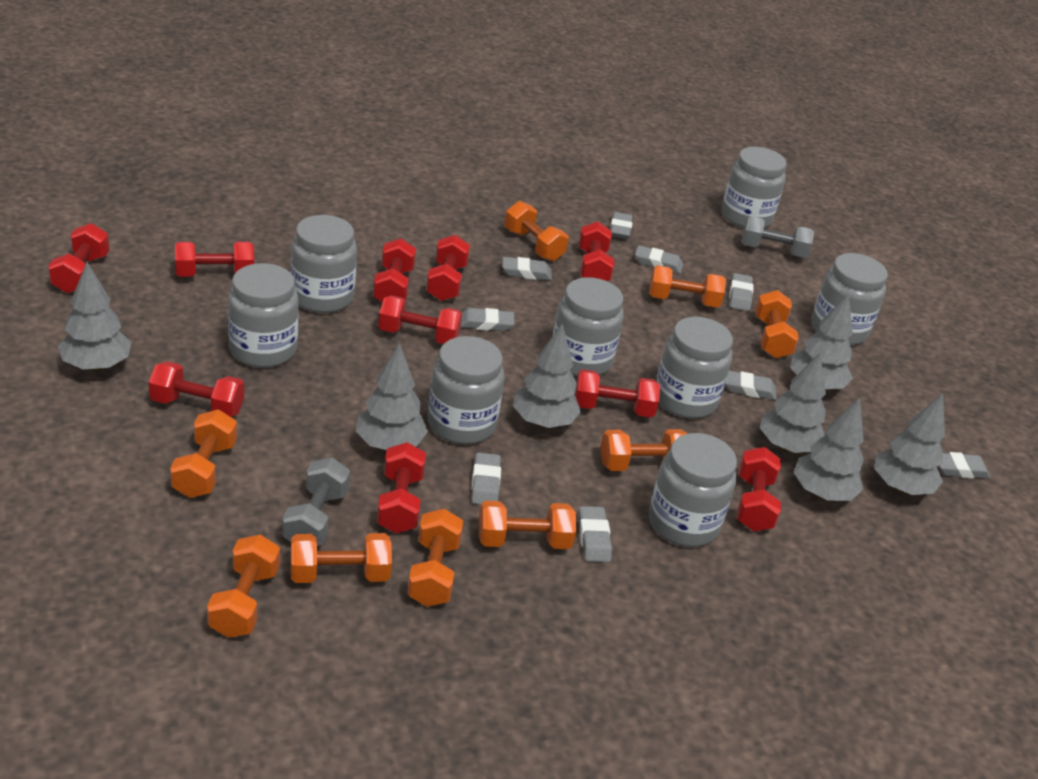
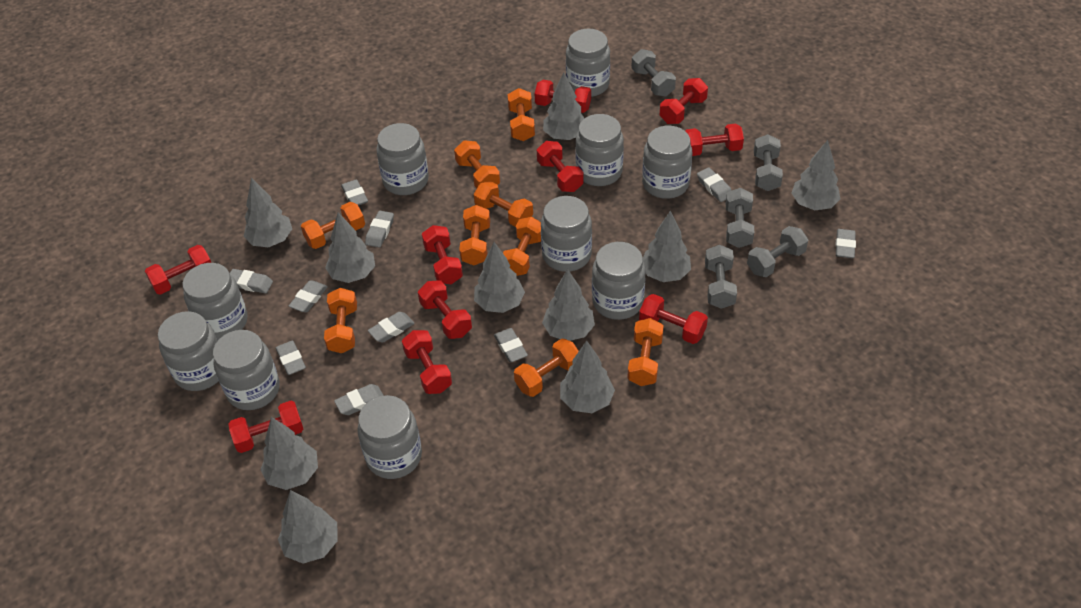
grey dumbbell: [282,457,350,546] [741,216,814,258] = 2 -> [631,49,676,97] [705,245,737,309] [726,188,754,248] [747,226,809,277] [754,134,783,191] = 5
grey eraser: [461,308,515,331] [471,452,501,505] [503,257,552,281] [578,506,612,562] [610,212,633,239] [635,245,683,274] [725,371,777,400] [729,273,753,311] [939,452,991,479] = 9 -> [230,269,273,293] [276,341,306,375] [289,280,328,312] [334,384,384,415] [341,179,368,206] [365,211,394,248] [368,312,415,342] [494,328,528,362] [697,168,732,202] [835,229,856,258] = 10
grey jar: [228,263,299,368] [290,215,357,313] [428,336,504,445] [553,277,624,376] [649,433,737,547] [656,317,733,419] [722,147,786,228] [811,253,888,345] = 8 -> [158,311,219,391] [182,263,248,340] [213,330,280,410] [357,395,422,479] [376,123,429,195] [541,196,592,272] [566,29,610,97] [575,114,624,186] [592,242,646,320] [642,126,692,199] = 10
grey tree: [58,262,131,371] [356,343,428,450] [513,323,581,428] [760,352,826,453] [790,293,853,389] [794,397,864,501] [874,393,945,495] = 7 -> [243,178,292,247] [260,417,318,490] [278,490,338,563] [325,212,375,283] [474,242,525,313] [542,269,595,341] [543,72,584,140] [560,341,615,413] [643,211,691,282] [791,140,840,210] = 10

